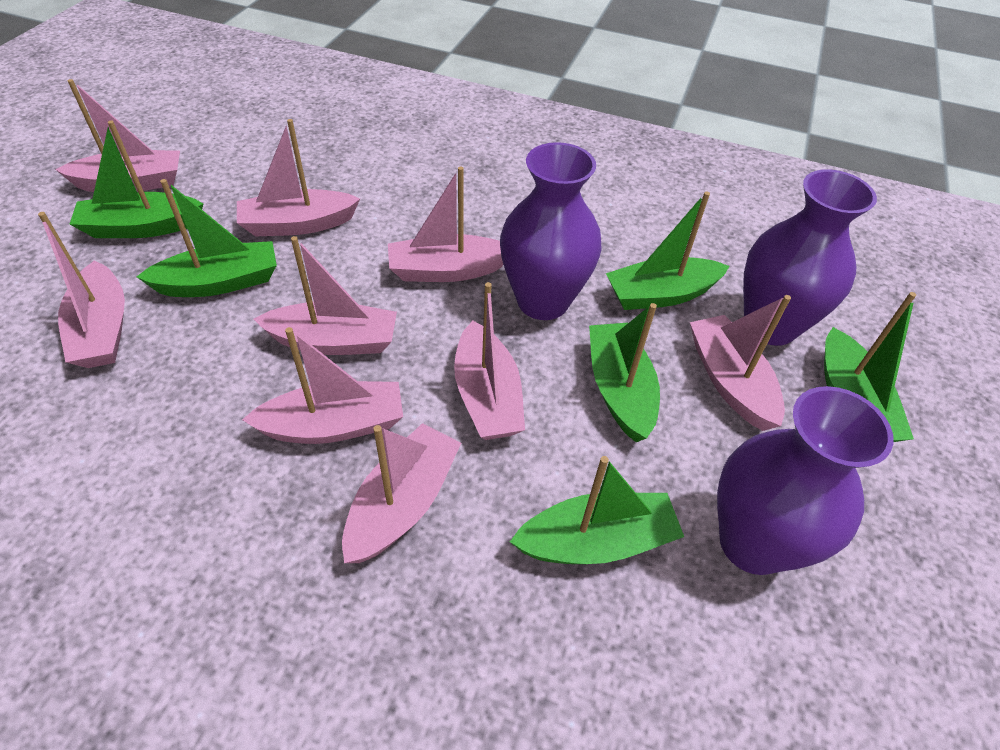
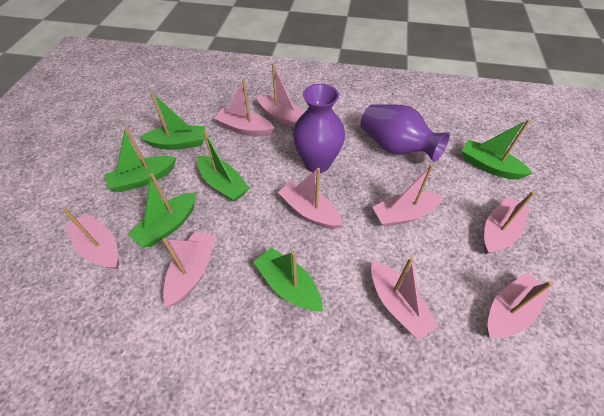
purple vase: [500,142,602,320] [717,386,893,575] [743,169,877,346] = 3 -> [293,84,345,173] [361,104,450,162] = 2

